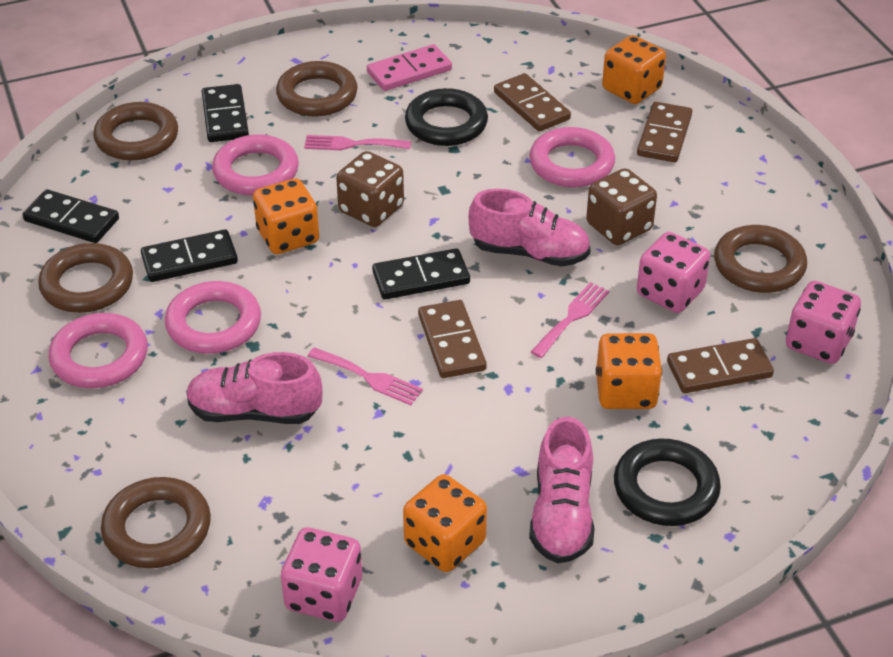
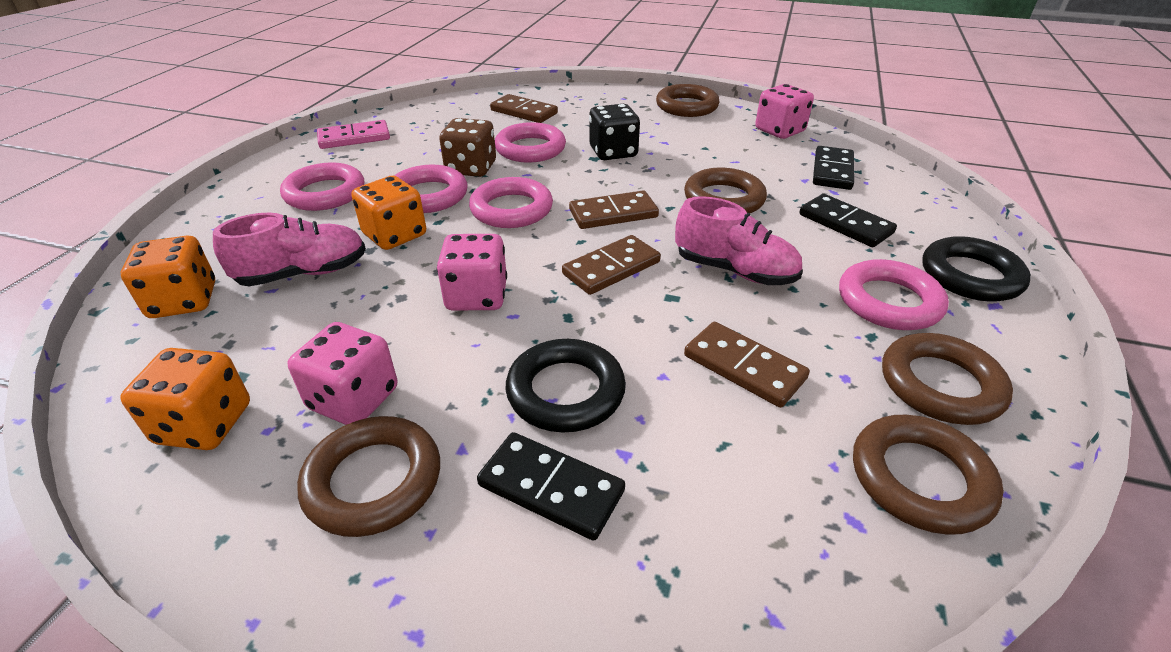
black dice: none = 0 -> [589,104,640,160] = 1
black domino: [22,189,119,243] [141,229,238,282] [202,84,249,142] [372,248,470,299] = 4 -> [477,432,625,541] [799,194,897,247] [813,146,854,190] = 3
brown dice: [336,151,404,227] [586,168,657,245] = 2 -> [439,118,496,177] = 1
orange dice: [253,178,319,254] [403,474,487,572] [596,333,662,409] [602,35,666,104] = 4 -> [120,348,250,450] [121,236,215,318] [352,176,426,250] = 3
pink fork: [304,135,411,150] [307,347,423,405] [531,282,609,358] = 3 -> none = 0
pink ring: [49,313,148,388] [165,281,261,354] [212,134,299,195] [529,127,615,188] = 4 -> [280,162,364,211] [394,165,467,213] [469,177,553,228] [495,122,566,163] [839,259,949,330] = 5
pink shoe: [186,352,323,424] [469,189,591,267] [529,416,595,563] = 3 -> [213,213,366,286] [675,196,803,285] = 2

